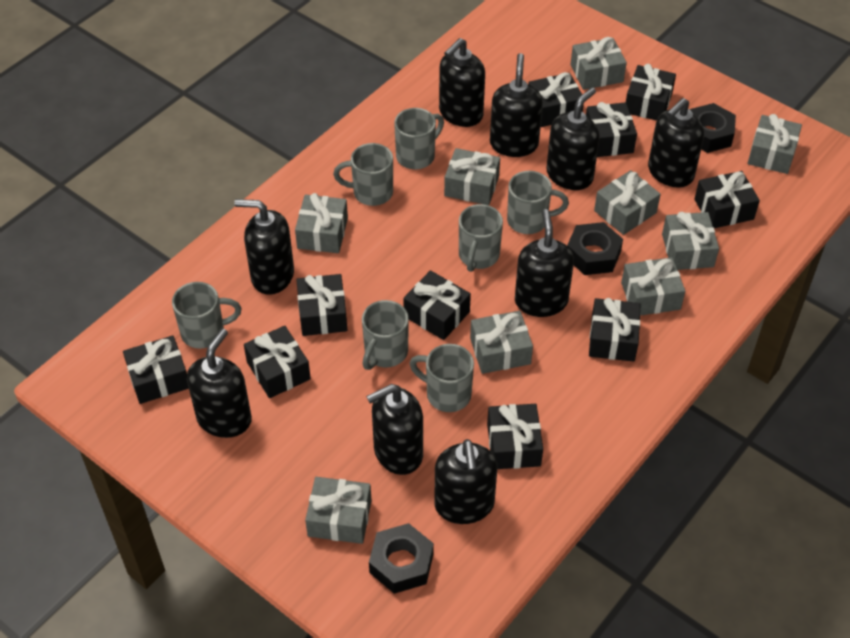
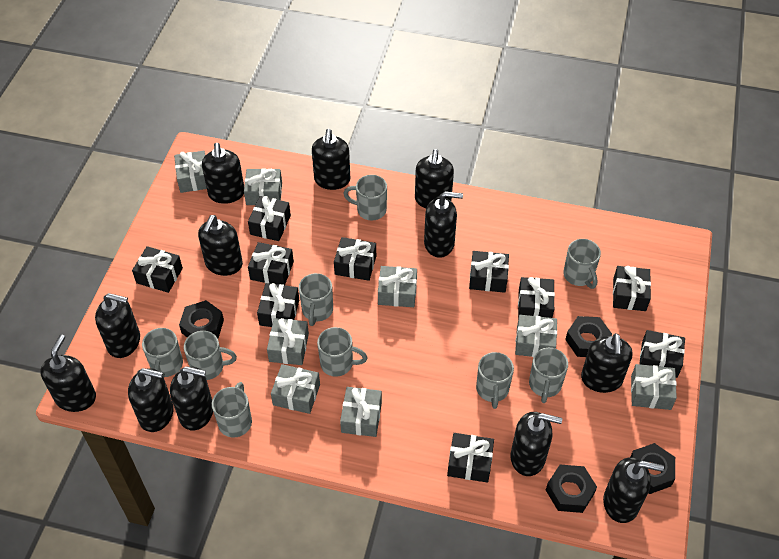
black nut: [369,523,434,594] [567,222,623,275] [690,103,736,153] = 3 -> [179,300,224,339] [546,465,597,513] [565,316,612,357] [630,443,675,494] = 4
black soap dispenser: [187,329,252,438] [234,199,294,295] [366,384,423,475] [434,439,497,524] [439,38,485,127] [490,53,543,157] [515,209,574,317] [546,88,600,190] [648,98,704,188] = 9 -> [40,335,96,412] [95,293,140,358] [128,368,174,432] [170,366,213,430] [198,215,243,276] [202,143,244,204] [312,129,350,190] [415,149,454,208] [424,191,463,258] [511,412,562,476] [581,333,633,393] [603,457,664,523] = 12
grey gift: [295,193,348,253] [305,477,372,544] [444,148,500,205] [470,311,533,374] [571,37,627,90] [594,170,661,235] [621,257,685,316] [662,212,719,270] [748,114,802,174] = 9 -> [174,151,207,193] [244,168,282,205] [267,318,309,365] [271,364,320,414] [340,387,382,437] [378,266,417,307] [515,315,557,357] [631,364,677,410] = 8
grey mug: [172,282,241,349] [333,143,393,206] [362,300,409,370] [394,108,444,169] [410,344,474,412] [459,204,503,272] [507,171,569,234] = 7 -> [142,328,183,378] [184,331,237,380] [212,382,252,438] [299,273,333,326] [317,327,368,377] [343,175,387,220] [476,352,514,409] [529,348,568,403] [563,239,601,289] = 9

